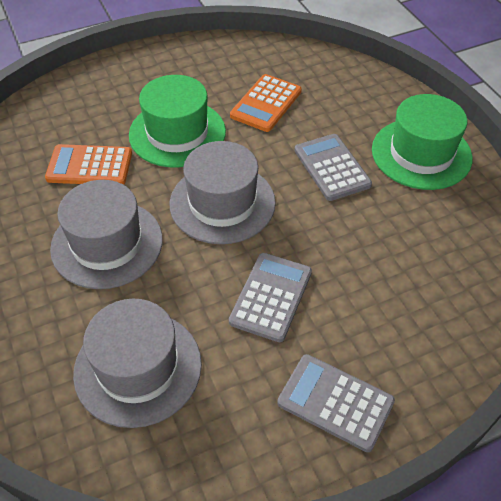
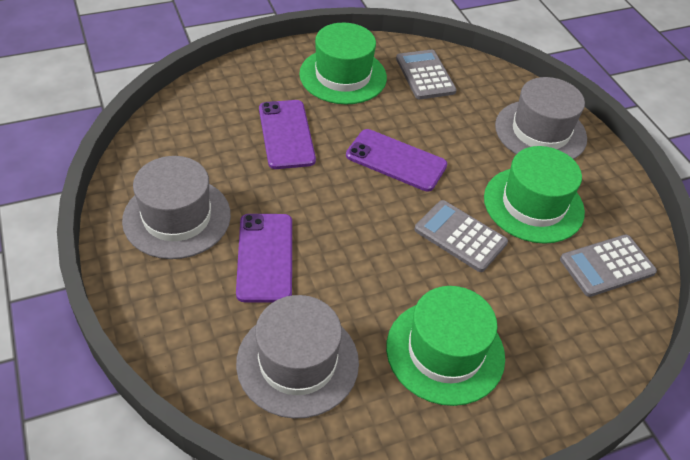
green hat: [129,75,226,167] [372,94,473,190] = 2 -> [299,23,387,104] [386,286,505,406] [484,146,585,244] = 3
orange calculator: [45,144,132,185] [230,74,302,132] = 2 -> none = 0
purple phone: none = 0 -> [236,214,292,302] [259,100,316,169] [346,129,447,191] = 3

